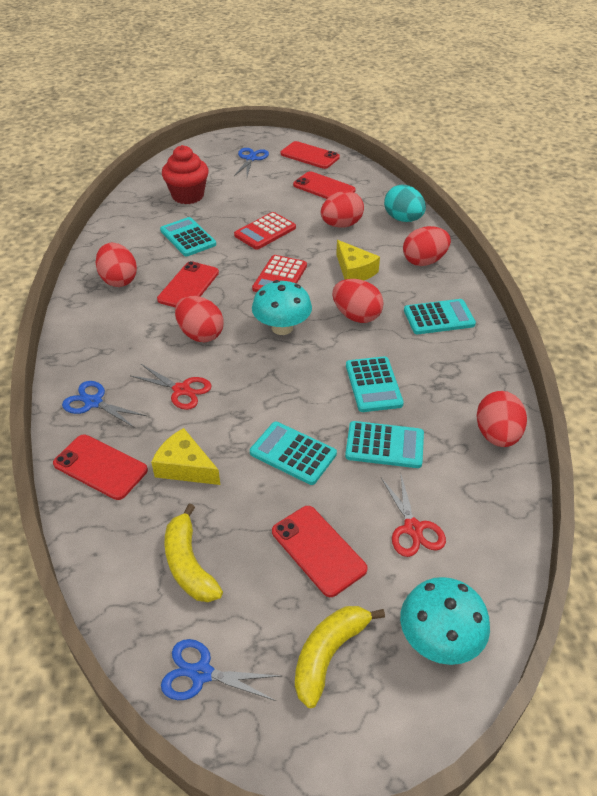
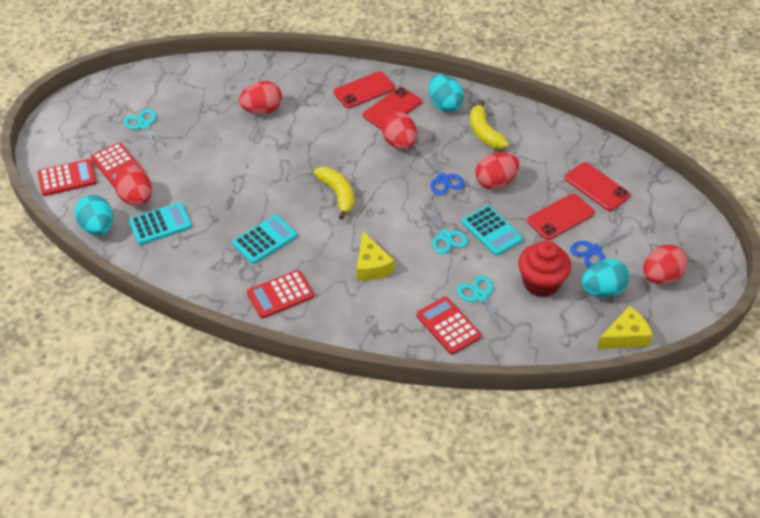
blue scissors: [62,381,147,428] [161,639,280,701] [234,148,269,176] = 3 -> [418,149,465,195] [570,225,631,267] = 2
red calculator: [234,212,296,249] [252,255,307,292] = 2 -> [38,159,97,196] [91,143,145,187] [247,270,314,318] [417,297,481,355] = 4
red egg: [96,243,137,287] [175,296,224,342] [321,191,364,228] [332,279,384,323] [403,226,451,266] [476,391,527,447] = 6 -> [114,167,152,206] [239,81,282,114] [382,112,417,150] [475,152,519,189] [643,245,688,284] = 5
red phone: [53,435,148,500] [157,261,219,308] [272,506,368,597] [281,141,340,169] [293,171,356,199] = 5 -> [334,71,395,108] [363,87,422,129] [527,193,594,240] [565,162,630,211] = 4
red scissors: [131,364,212,410] [381,475,446,557] = 2 -> none = 0
turquoise calculator: [160,217,216,256] [250,422,337,485] [345,421,424,468] [346,356,404,412] [404,299,476,334] = 5 -> [129,202,192,245] [232,215,297,264] [462,205,523,256] = 3
turquoise egg: [384,185,426,222] = 1 -> [75,195,113,235] [429,74,464,112] [582,259,630,298] = 3
turquoise mushroom: [252,280,312,335] [400,577,490,665] = 2 -> none = 0
turquoise scissors: none = 0 -> [124,109,168,150] [420,203,468,254] [457,276,514,333] = 3

